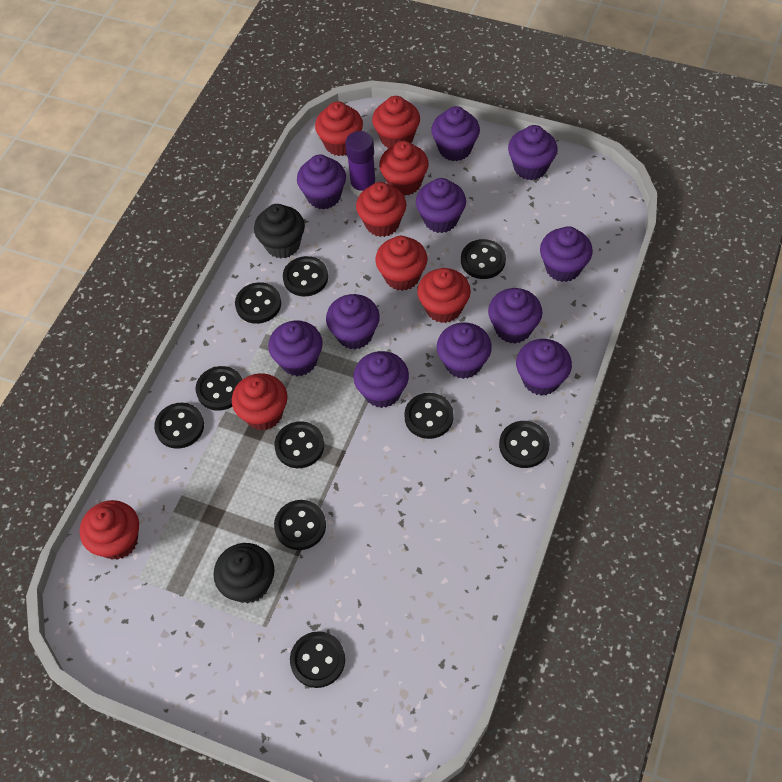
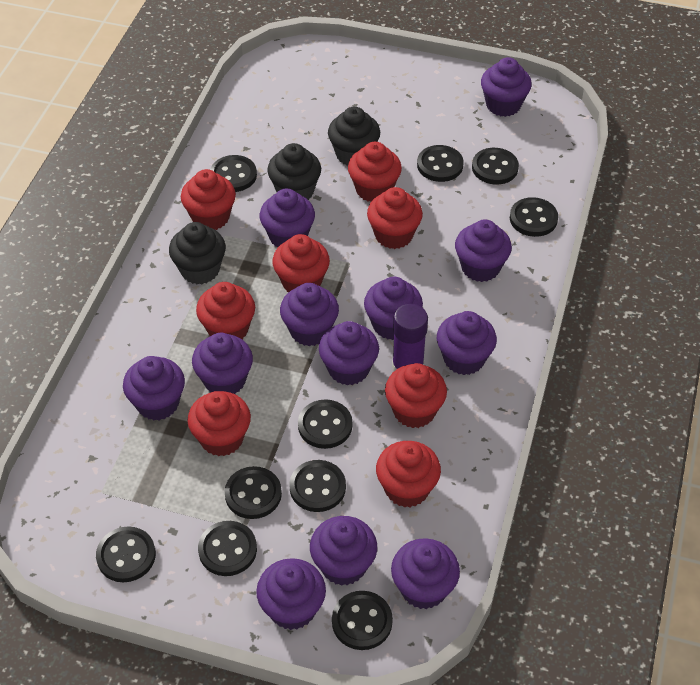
black cupcake: [213,543,275,604] [254,204,305,259] = 2 -> [169,222,226,284] [267,143,321,200] [328,107,380,166] = 3
purple cupcake: [268,320,323,376] [297,155,346,210] [326,294,380,349] [353,351,409,408] [416,178,466,233] [431,106,480,161] [437,323,492,379] [488,288,542,344] [508,125,557,180] [516,339,572,396] [540,226,593,282] = 11 -> [123,356,185,421] [192,333,253,394] [256,558,326,630] [260,189,315,247] [280,283,339,346] [310,516,377,586] [319,321,379,385] [364,277,423,340] [391,538,460,609] [437,311,497,375] [455,220,512,282] [481,57,532,117] = 12

